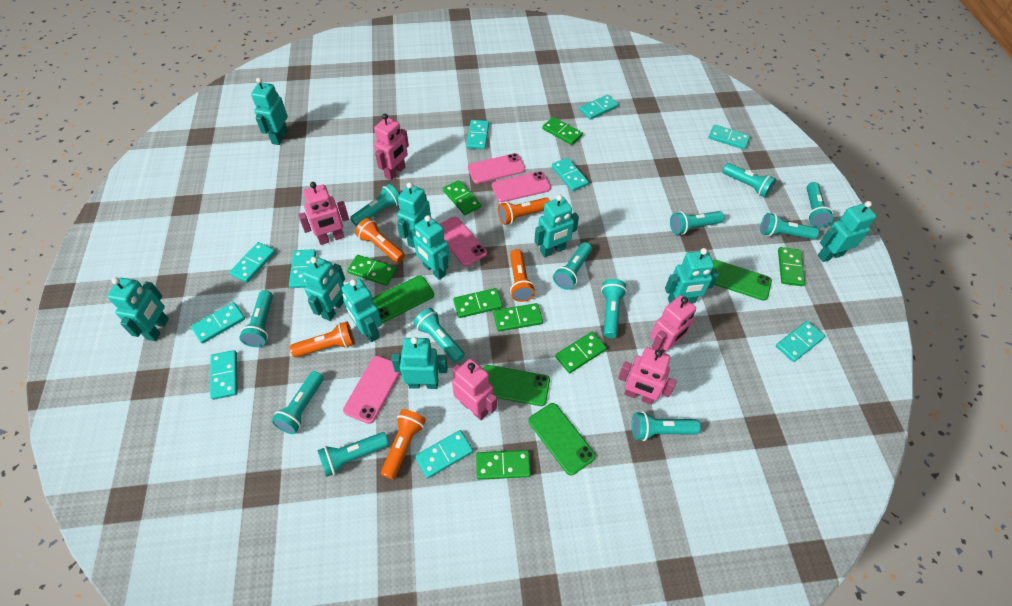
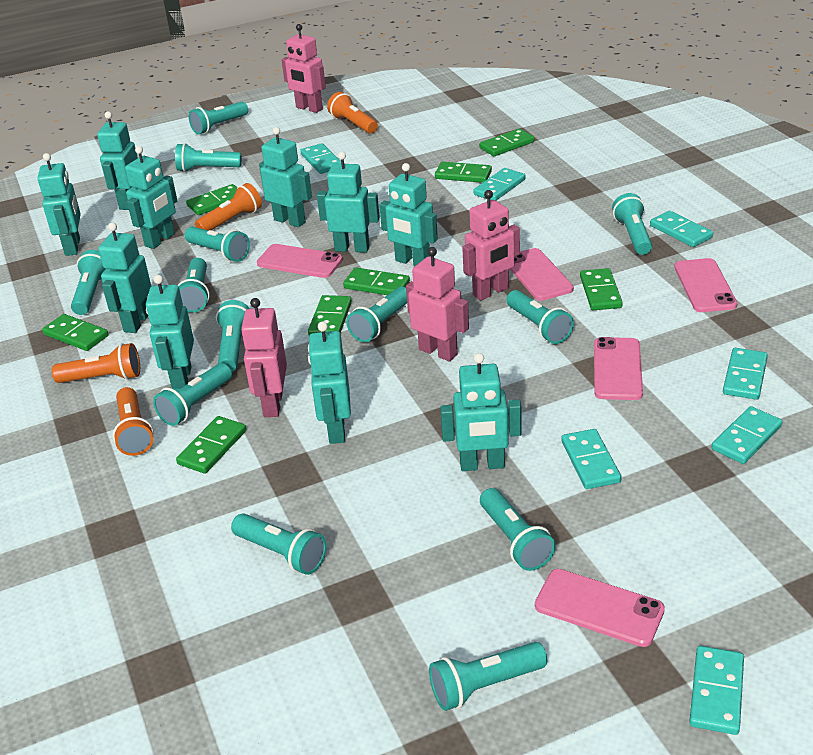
green phone: [372,275,434,323] [483,365,550,406] [529,403,596,475] [712,260,772,301] = 4 -> none = 0
orange flashlight: [290,322,355,358] [355,218,405,263] [381,409,426,480] [498,197,550,225] [510,249,535,302] = 5 -> [52,343,140,383] [113,387,154,456] [195,183,262,231] [327,92,378,133] = 4
pink phone: [343,356,401,424] [440,217,487,266] [468,153,525,184] [492,171,551,202] = 4 -> [257,244,343,278] [510,248,574,301] [535,569,665,647] [594,337,643,400] [674,258,738,312] = 5
pink robot: [298,182,349,245] [374,114,409,180] [452,359,497,420] [618,347,677,405] [650,295,696,353] = 5 -> [241,298,287,417] [281,24,326,113] [406,247,469,362] [462,190,520,301] = 4
turquoise domino: [191,302,245,344] [210,350,238,400] [229,242,276,283] [289,249,316,288] [415,430,473,479] [466,120,489,150] [552,158,589,191] [579,95,619,120] [709,124,750,149] [776,321,825,362] = 10 -> [300,143,341,174] [473,168,526,201] [561,429,622,489] [650,211,713,247] [689,646,744,735] [712,406,782,464] [723,348,768,400] = 7
turquoise flashlight: [239,290,273,347] [271,371,324,434] [317,432,389,477] [350,184,399,226] [413,308,465,363] [553,242,592,290] [601,279,627,338] [632,412,701,441] [670,211,724,235] [722,163,776,198] [760,213,819,240] [807,182,833,228] = 12 -> [71,250,105,315] [153,363,232,426] [175,143,242,172] [178,258,210,313] [185,227,250,262] [189,102,248,134] [216,300,250,372] [231,513,327,575] [346,287,407,342] [429,642,547,711] [480,488,556,571] [506,290,574,344] [612,193,652,255] = 13

